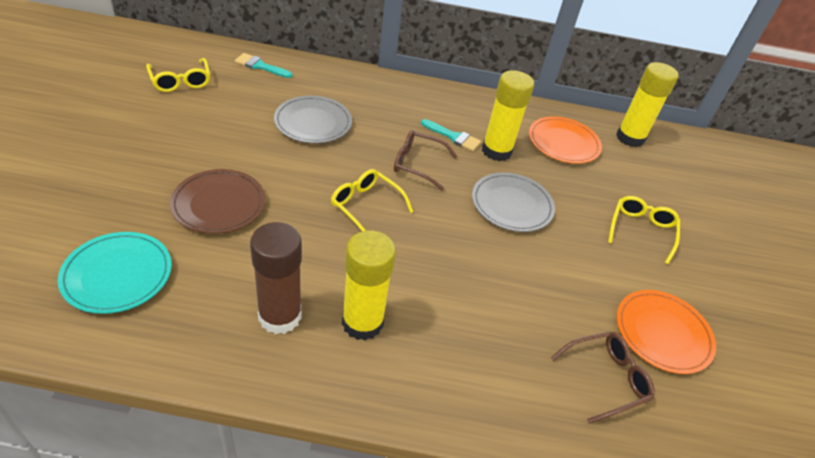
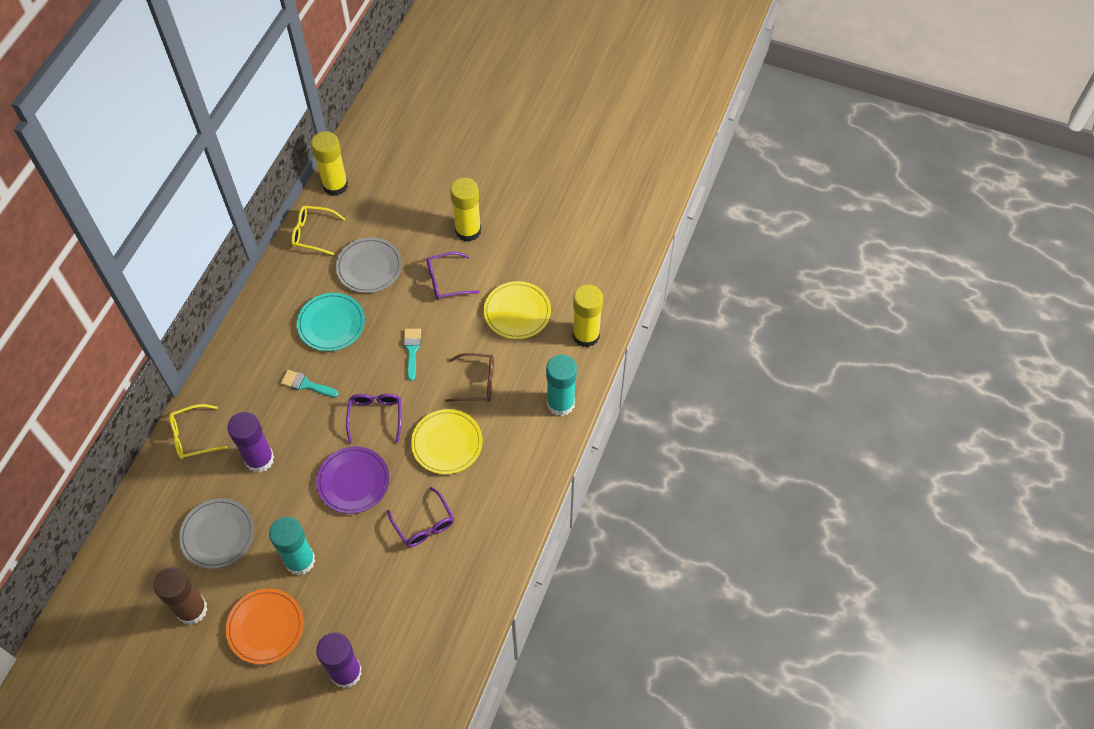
brown glasses: [394,130,458,191] [551,331,655,424] = 2 -> [445,353,494,402] = 1
brown plate: [170,169,265,234] = 1 -> none = 0
orange plate: [529,116,602,164] [617,290,716,374] = 2 -> [226,588,304,664] = 1
purple glasses: none = 0 -> [346,394,401,443] [387,487,454,547] [427,252,479,300] = 3
purple glue stick: none = 0 -> [227,412,274,473] [316,632,362,688] = 2
purple plate: none = 0 -> [316,446,389,514] = 1
turquoise glue stick: none = 0 -> [269,517,315,575] [546,354,577,416] = 2
yellow glasses: [146,58,210,92] [331,169,413,231] [608,196,680,264] = 3 -> [169,404,228,460] [291,206,345,255] = 2
yellow plate: none = 0 -> [411,409,483,474] [484,281,551,339] = 2

